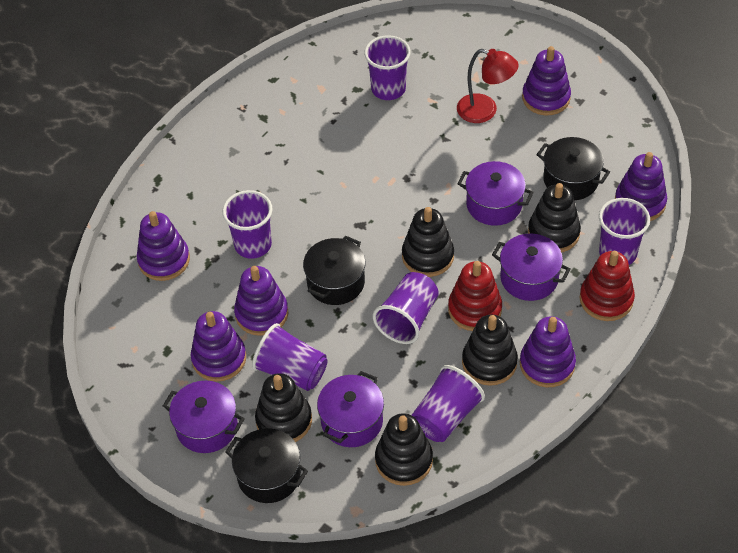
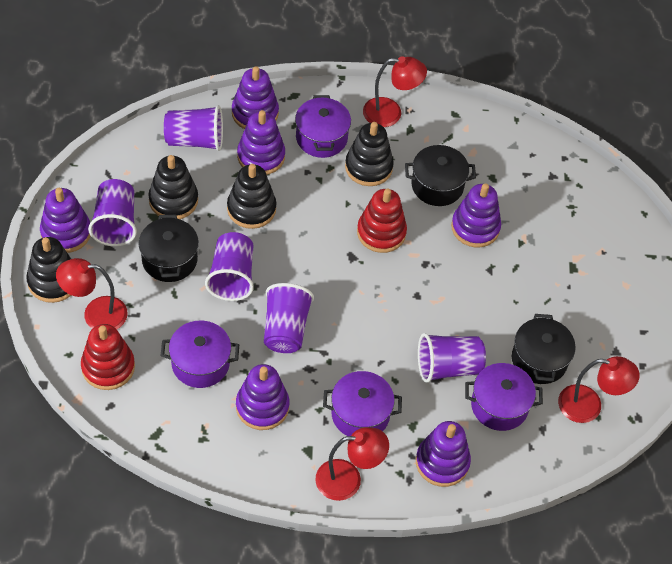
black stacking toy: [255,373,312,442] [375,413,433,486] [402,207,454,277] [462,315,518,386] [528,183,581,253] = 5 -> [26,237,71,303] [149,155,198,219] [227,164,276,229] [345,122,394,186] = 4
purple cup: [222,190,272,259] [252,323,328,391] [364,35,410,100] [373,272,439,344] [412,365,485,442] [599,198,650,265] = 6 -> [88,179,137,246] [164,105,223,151] [205,232,254,301] [264,283,314,353] [418,333,486,383] = 5
red lamp: [457,49,519,123] = 1 -> [56,258,128,329] [315,427,389,501] [363,56,427,127] [558,356,640,423] = 4

